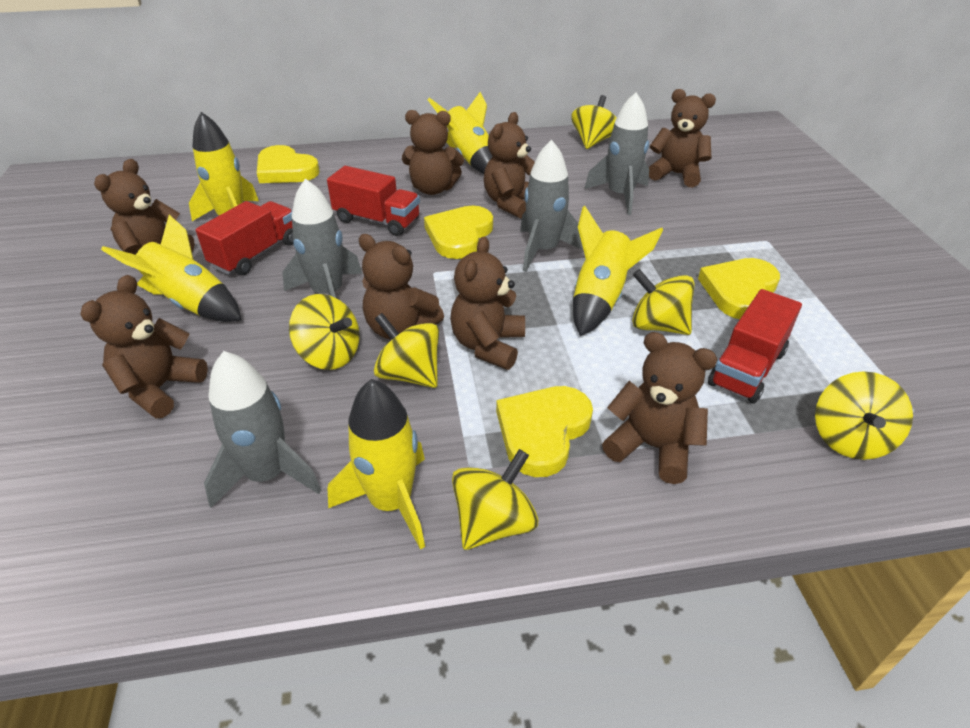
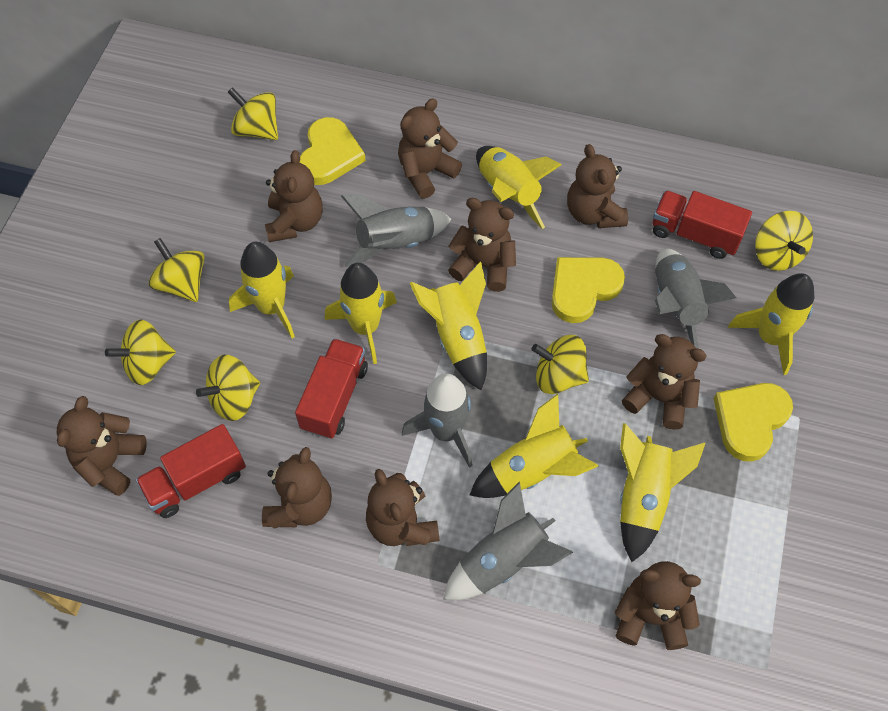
brown teddy bear: [80,275,208,418] [94,159,195,255] [359,234,444,339] [402,110,464,195] [450,237,525,370] [483,112,535,218] [602,332,717,484] [649,89,716,187] = 8 -> [57,396,147,496] [262,447,332,528] [265,150,323,242] [366,469,440,546] [398,98,462,199] [448,198,516,292] [567,144,628,228] [615,561,701,650] [622,334,707,430] = 9
yellow heart: [257,145,320,183] [424,206,493,259] [496,386,593,477] [698,258,780,319] = 4 -> [299,117,366,185] [552,257,625,323] [713,383,793,462] = 3
yellow rocket: [101,215,241,322] [189,112,259,221] [328,379,425,550] [427,92,493,174] [573,206,663,336] = 5 -> [229,242,295,338] [325,263,397,364] [410,262,487,390] [470,394,599,498] [476,146,562,229] [620,423,706,562] [728,273,814,375] = 7

